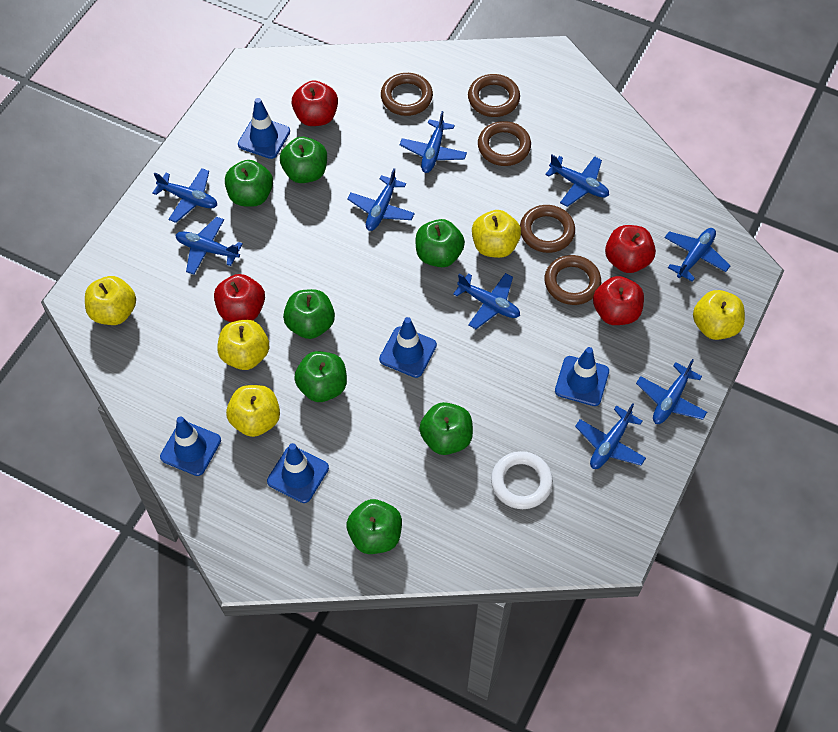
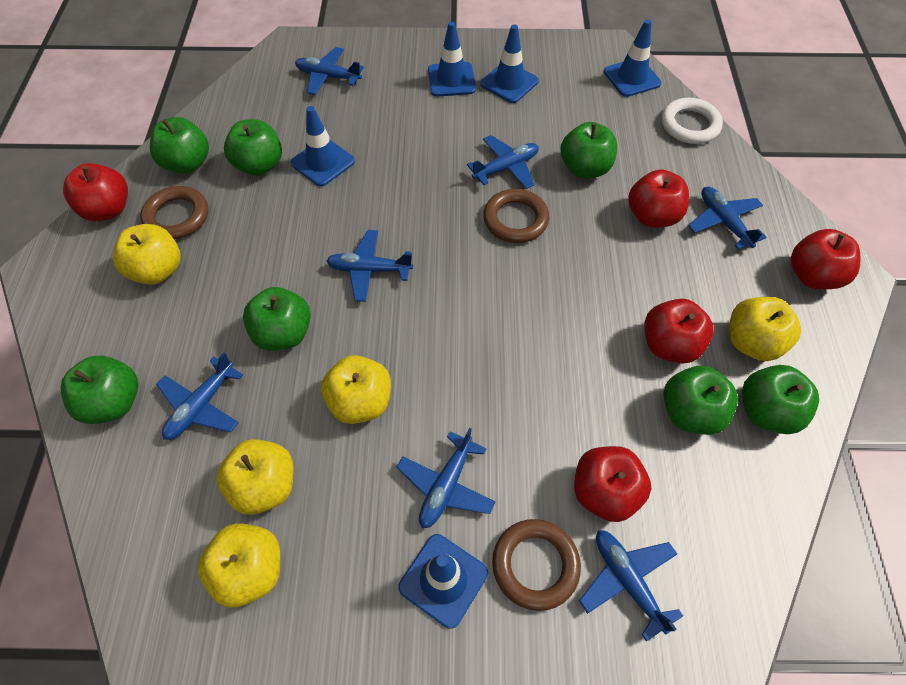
blue plane: [152,168,217,223] [175,217,243,275] [347,168,415,231] [400,111,467,173] [453,273,520,329] [545,155,609,207] [575,403,646,469] [636,359,707,424] [665,228,730,282] = 9 -> [156,352,243,440] [295,47,364,95] [326,230,413,302] [396,428,496,528] [467,135,539,189] [579,530,683,641] [688,187,767,250] = 7
brown ring: [381,73,433,116] [468,74,520,117] [478,121,531,166] [520,205,575,253] [545,255,601,305] = 5 -> [140,186,208,239] [483,189,549,243] [492,519,581,611] = 3
red apple: [214,274,265,322] [291,81,338,126] [593,276,644,325] [605,225,656,273] = 4 -> [63,163,128,221] [574,446,651,522] [628,169,689,228] [645,299,714,364] [791,229,860,289] = 5

